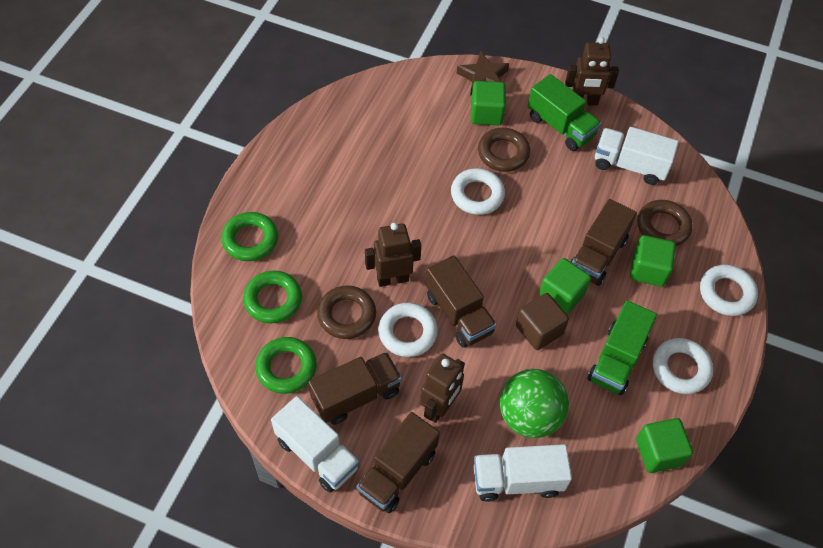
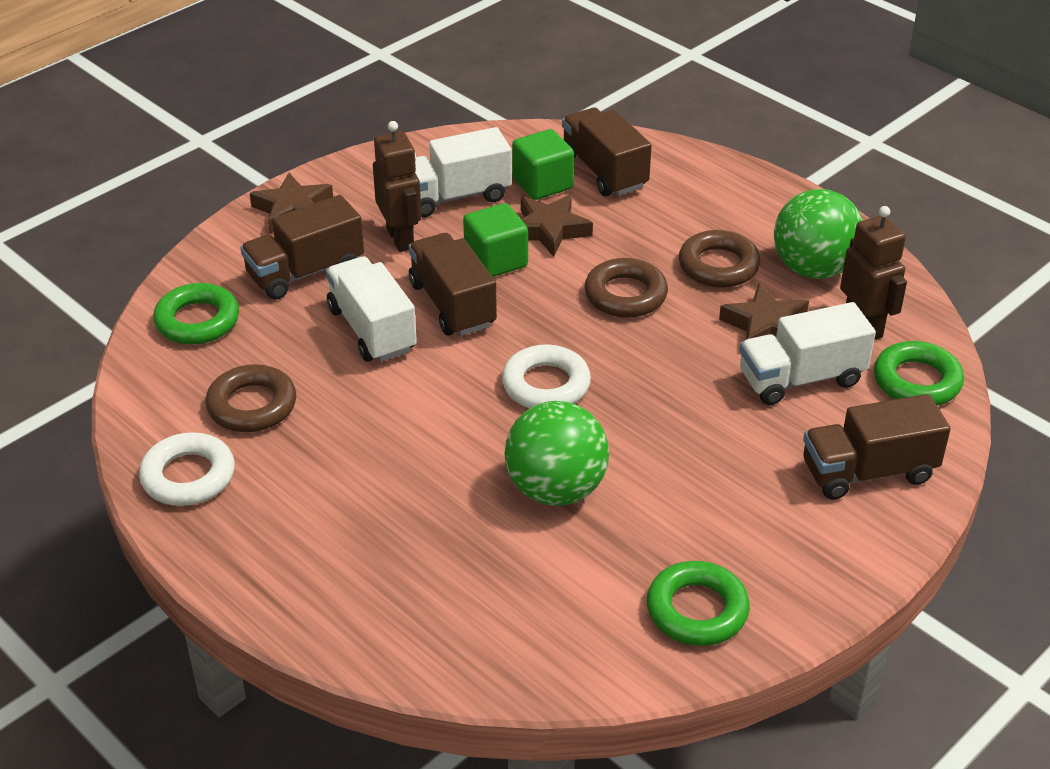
brown cube: [516,293,569,350] = 1 -> none = 0
brown robot: [365,223,421,287] [420,353,465,423] [565,37,619,106] = 3 -> [373,121,422,252] [840,206,907,340] = 2
brown star: [457,51,509,96] = 1 -> [250,173,333,234] [521,194,593,257] [719,283,809,339] = 3
green ball: [500,369,569,438] = 1 -> [505,401,609,506] [774,189,863,279] = 2
green cube: [471,81,506,125] [539,258,591,314] [630,235,676,287] [636,418,693,473] = 4 -> [463,203,528,277] [512,129,574,200] = 2
green truck: [528,74,601,151] [587,300,657,395] = 2 -> none = 0
white ring: [378,303,438,357] [451,168,505,215] [653,338,713,394] [700,265,758,316] = 4 -> [139,432,235,506] [502,344,591,408] = 2

